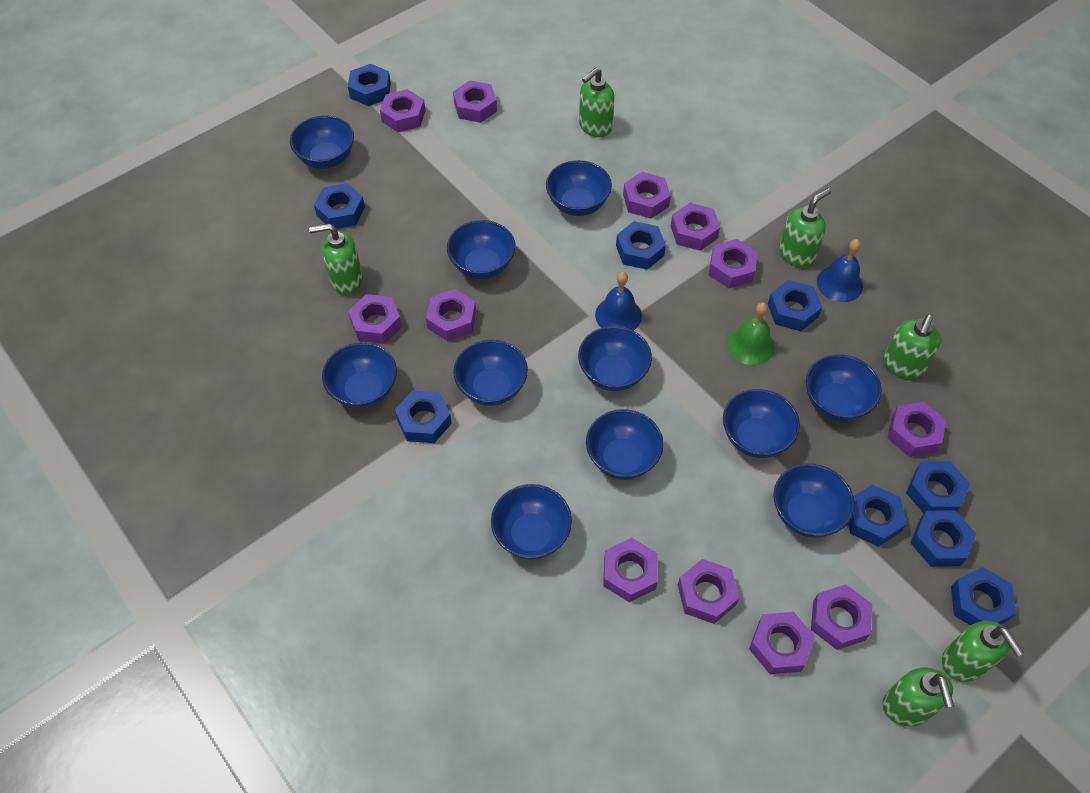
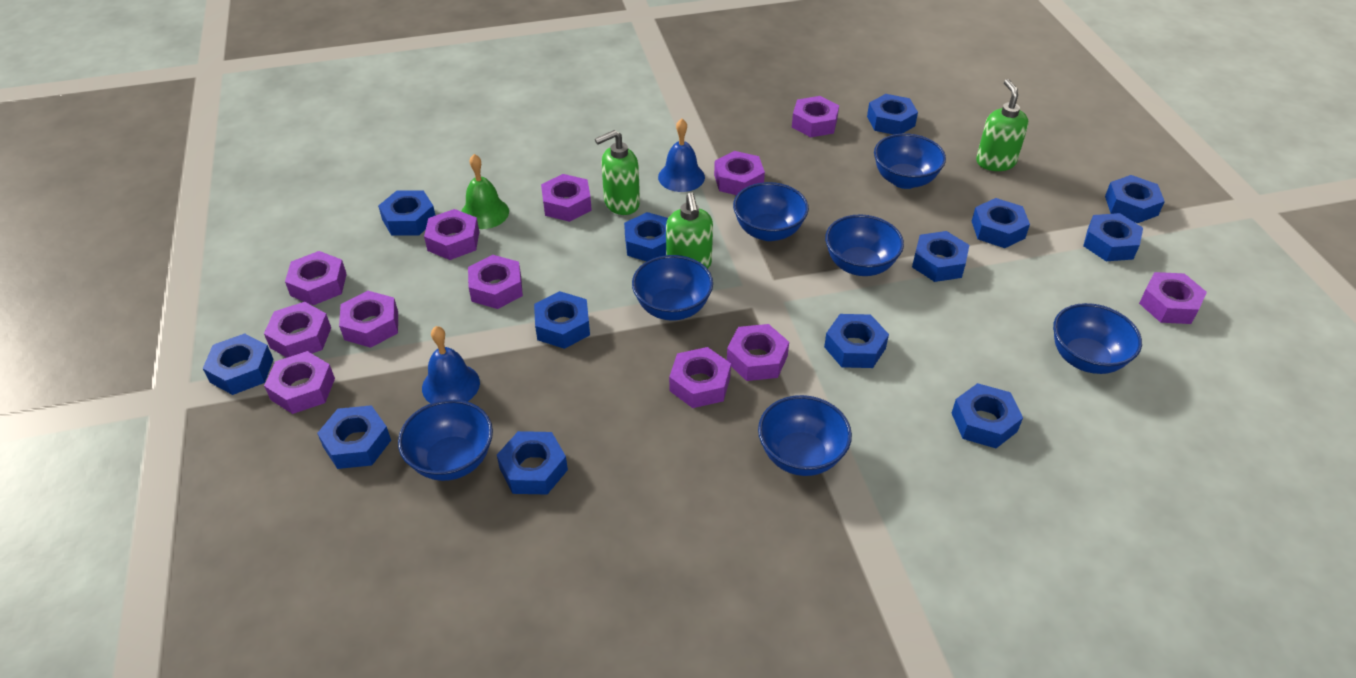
blue bowl: [290,116,354,169] [322,342,397,409] [447,220,515,279] [453,340,528,406] [491,484,572,560] [546,160,612,216] [578,326,652,391] [586,409,664,480] [723,389,800,458] [773,464,854,538] [806,354,882,421] = 11 -> [398,400,493,481] [632,255,713,321] [733,182,809,241] [758,395,852,476] [825,214,904,276] [874,133,946,189] [1053,303,1142,374] = 7
blue nut: [314,183,365,229] [348,64,391,106] [395,390,452,443] [616,221,666,270] [768,280,822,331] [848,485,907,547] [906,461,970,513] [911,510,976,567] [951,567,1016,626] = 9 -> [203,333,274,395] [317,405,391,469] [378,191,436,236] [497,431,568,495] [534,291,590,349] [624,212,668,261] [824,314,889,368] [867,94,918,135] [912,231,969,282] [952,383,1023,448] [971,198,1030,248] [1083,213,1143,261] [1105,175,1165,223] = 13
green soap dispenser: [309,224,363,295] [579,67,615,137] [779,188,831,268] [883,314,942,379] [883,667,954,727] [942,621,1024,682] = 6 -> [595,130,640,215] [666,192,713,269] [976,79,1028,171] = 3

